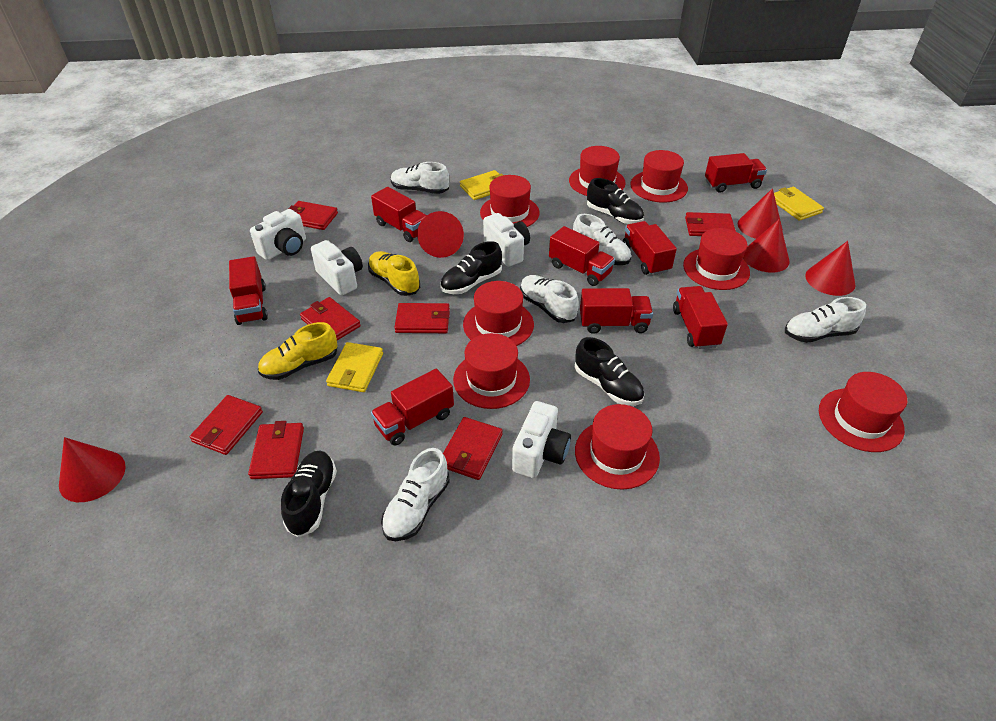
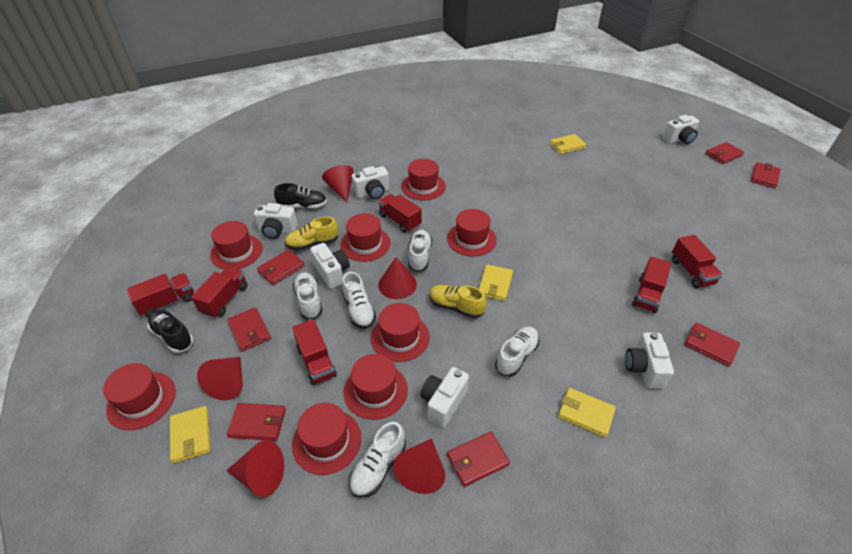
black shoe: [281,450,337,537] [440,241,502,294] [575,337,644,406] [587,178,644,224] = 4 -> [147,310,194,353] [274,183,327,208] = 2
red truck: [229,256,268,325] [371,187,427,242] [371,369,454,446] [549,226,615,286] [580,288,653,334] [623,221,677,275] [673,286,728,349] [705,153,767,193] = 8 -> [127,273,194,317] [191,267,248,318] [292,319,337,385] [378,194,422,233] [632,257,671,313] [672,235,723,288] = 6
white camera: [250,209,306,260] [311,240,363,295] [483,213,530,267] [512,401,571,478] = 4 -> [254,203,298,239] [310,243,350,289] [352,166,389,199] [420,367,469,428] [625,332,674,389] [662,115,699,144] = 6
yellow wallet: [326,342,383,392] [460,170,503,200] [774,187,824,221] = 3 -> [170,406,210,463] [479,265,513,301] [550,134,586,154] [558,388,616,438] = 4

